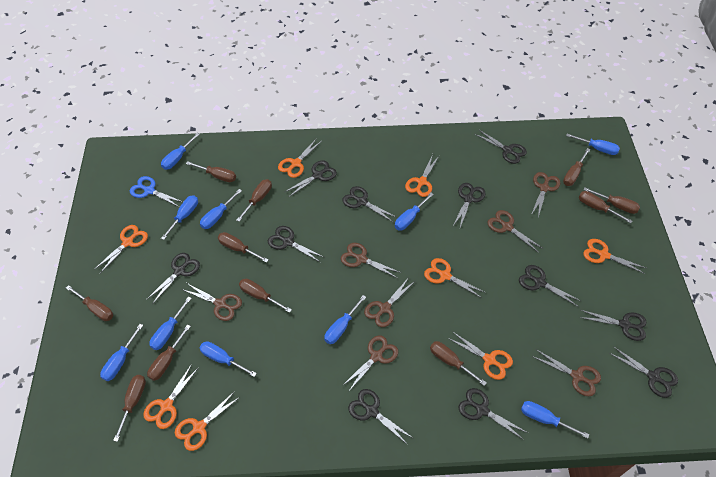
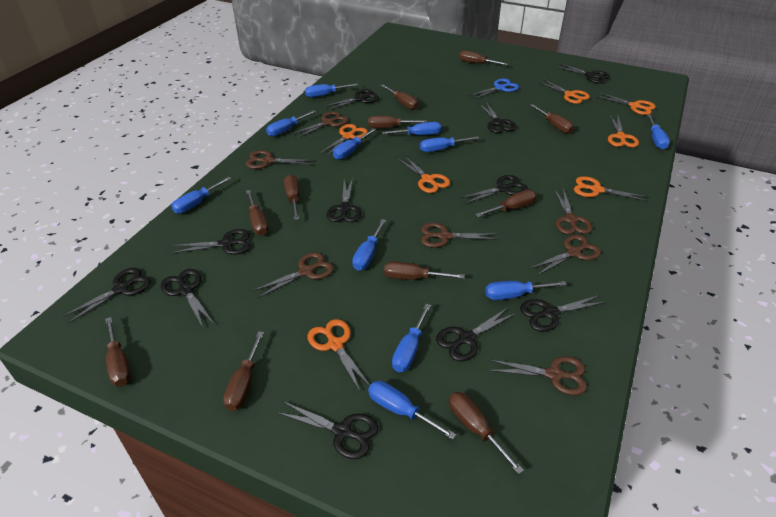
blue screwdriver: [100,324,143,381] [150,297,192,350] [161,133,200,170] [161,195,198,240] [200,189,242,229] [200,341,257,377] [324,295,366,344] [395,193,434,230] [521,401,589,439] [566,134,620,155] = 10 -> [171,177,231,213] [266,110,316,136] [305,84,358,97] [333,129,376,160] [352,219,386,271] [368,381,456,440] [381,122,441,135] [392,304,431,372] [420,136,479,152] [485,281,567,300] [647,115,670,150] = 11
orange scissors: [95,225,148,272] [143,364,199,429] [175,391,240,451] [278,138,322,178] [405,154,439,197] [424,258,486,298] [448,331,513,380] [583,239,646,274] = 8 -> [308,319,370,391] [319,124,368,157] [397,155,450,193] [538,79,590,104] [574,176,648,201] [596,92,656,115] [608,115,639,147] = 7

